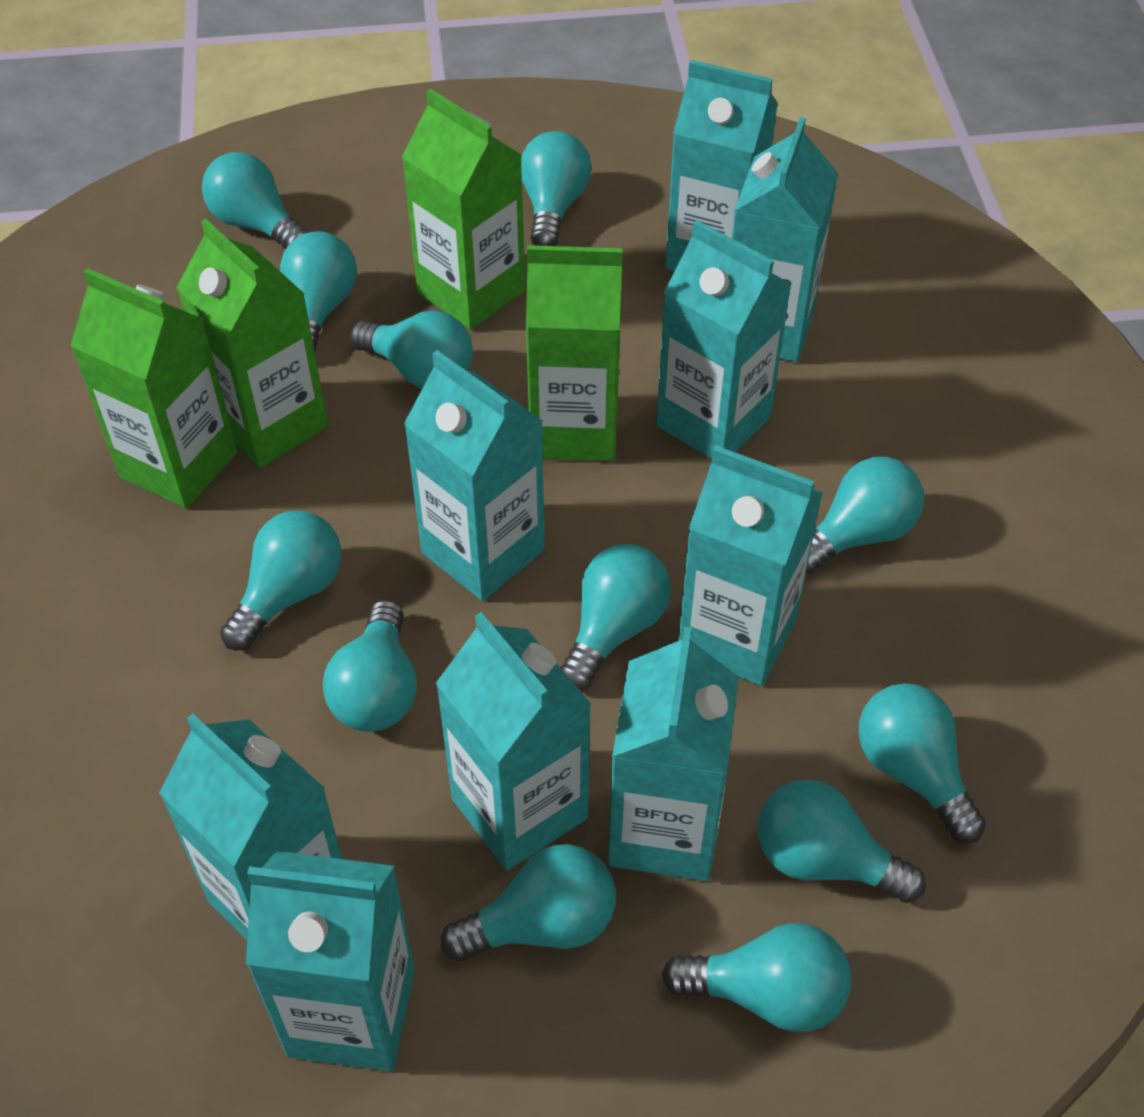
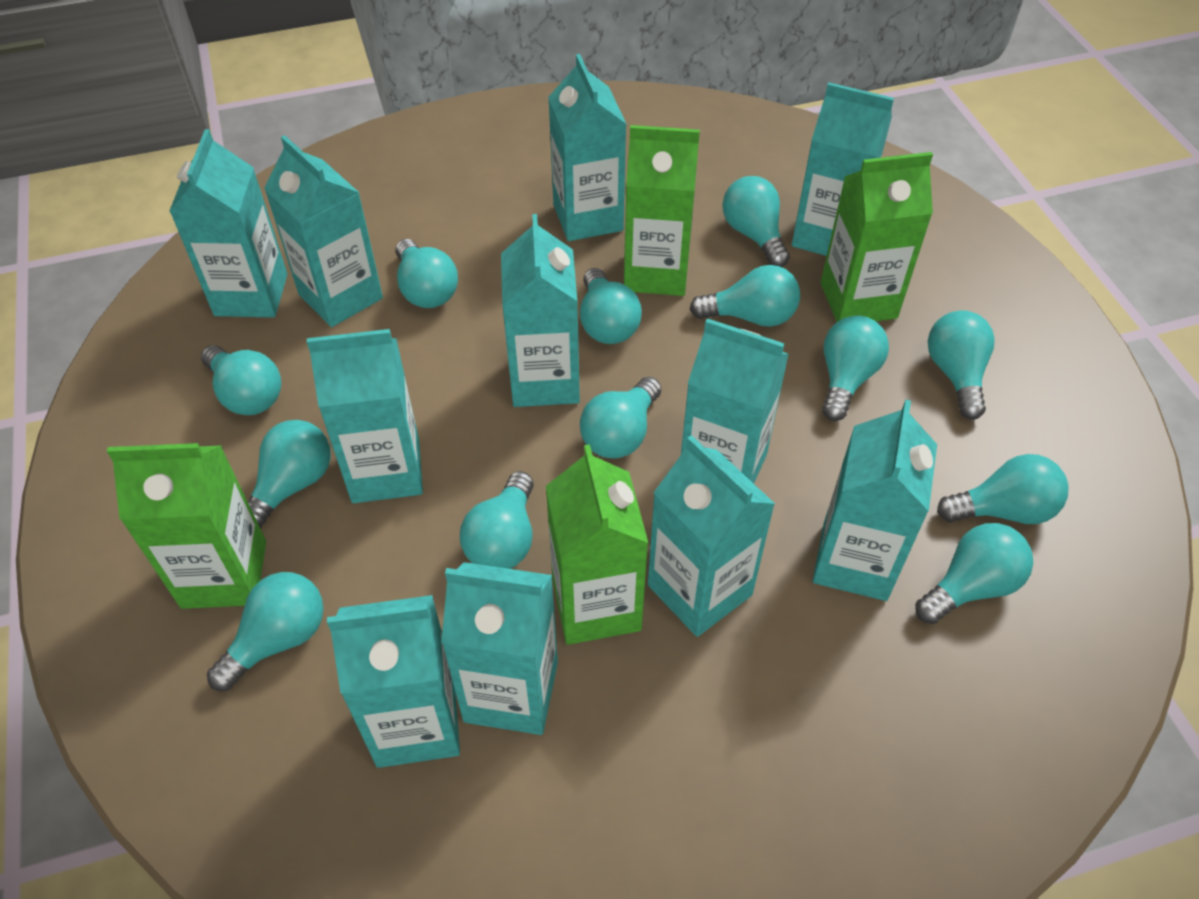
turquoise carton: [159,714,342,940] [246,851,415,1072] [404,350,545,601] [436,612,591,871] [608,627,739,881] [656,220,791,459] [665,60,778,271] [679,445,823,686] [732,117,838,362] = 9 -> [169,129,287,318] [264,135,383,327] [307,329,423,503] [327,595,460,768] [441,562,558,735] [501,214,580,407] [548,54,626,241] [648,435,775,637] [681,318,789,483] [792,82,894,256] [813,400,937,601] = 11
turquoise light bulb: [202,152,308,249] [220,511,341,651] [280,231,357,352] [323,600,417,732] [350,310,473,389] [441,844,616,961] [521,131,591,246] [560,544,671,690] [662,923,851,1032] [758,780,926,903] [806,457,924,574] [858,683,986,843] = 12 -> [201,345,282,415] [207,572,324,691] [247,420,331,529] [395,239,458,308] [460,471,534,569] [580,268,642,344] [580,377,661,459] [690,265,800,327] [722,176,790,267] [822,315,889,421] [915,523,1033,624] [928,310,995,420] [937,454,1069,524] = 13

